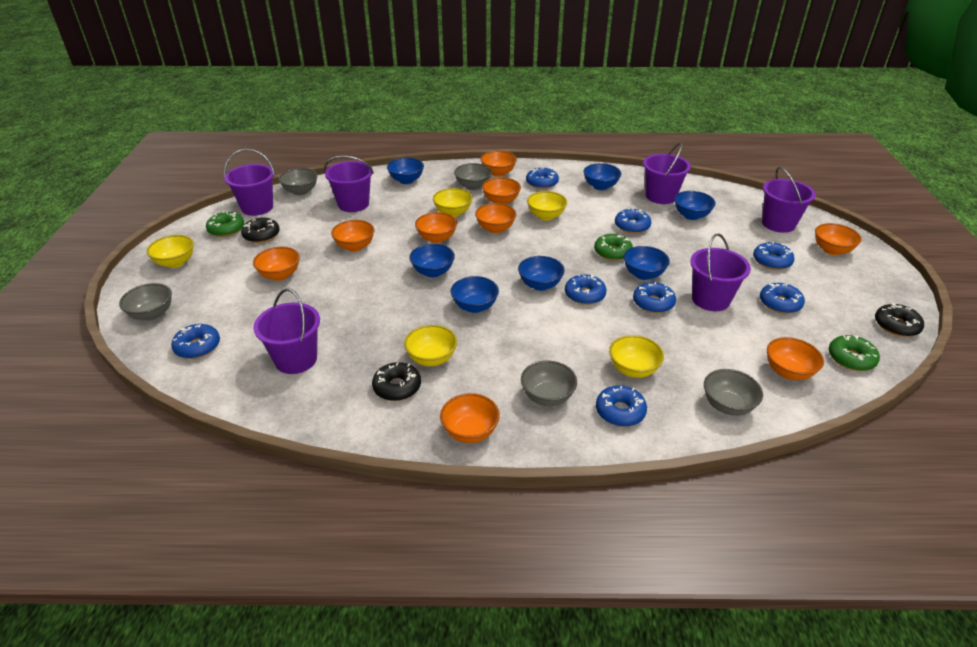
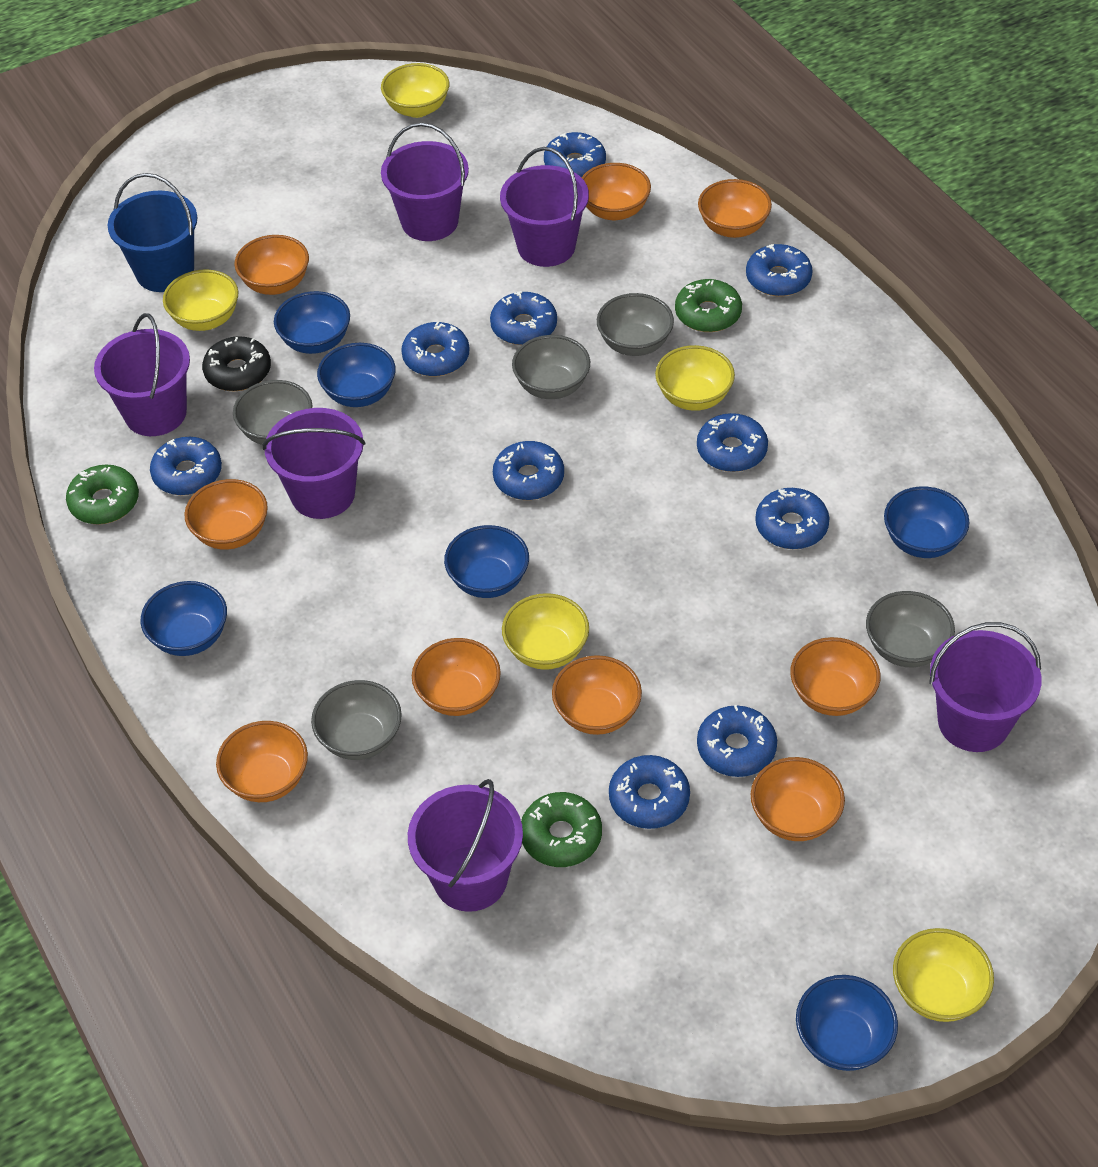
black donut: [241,217,280,243] [372,362,421,401] [875,303,924,337] = 3 -> [202,336,271,391] = 1
blue bowl: [387,158,424,184] [409,244,455,277] [451,276,499,313] [518,256,565,291] [584,163,621,190] [624,246,670,280] [674,191,716,220] = 7 -> [141,581,227,656] [274,291,350,354] [317,343,396,407] [444,525,529,598] [796,975,898,1071] [884,487,969,558] = 6
blue bucket: none = 0 -> [107,173,198,292] = 1
blue donut: [171,324,220,359] [526,167,559,189] [565,274,607,305] [596,386,647,427] [615,208,651,234] [633,282,676,313] [753,242,795,270] [760,283,805,314] = 8 -> [150,437,222,495] [401,321,470,377] [490,291,557,345] [493,441,564,500] [544,132,606,178] [609,755,690,829] [697,413,768,472] [697,705,777,777] [746,244,813,296] [755,488,830,549] = 10

